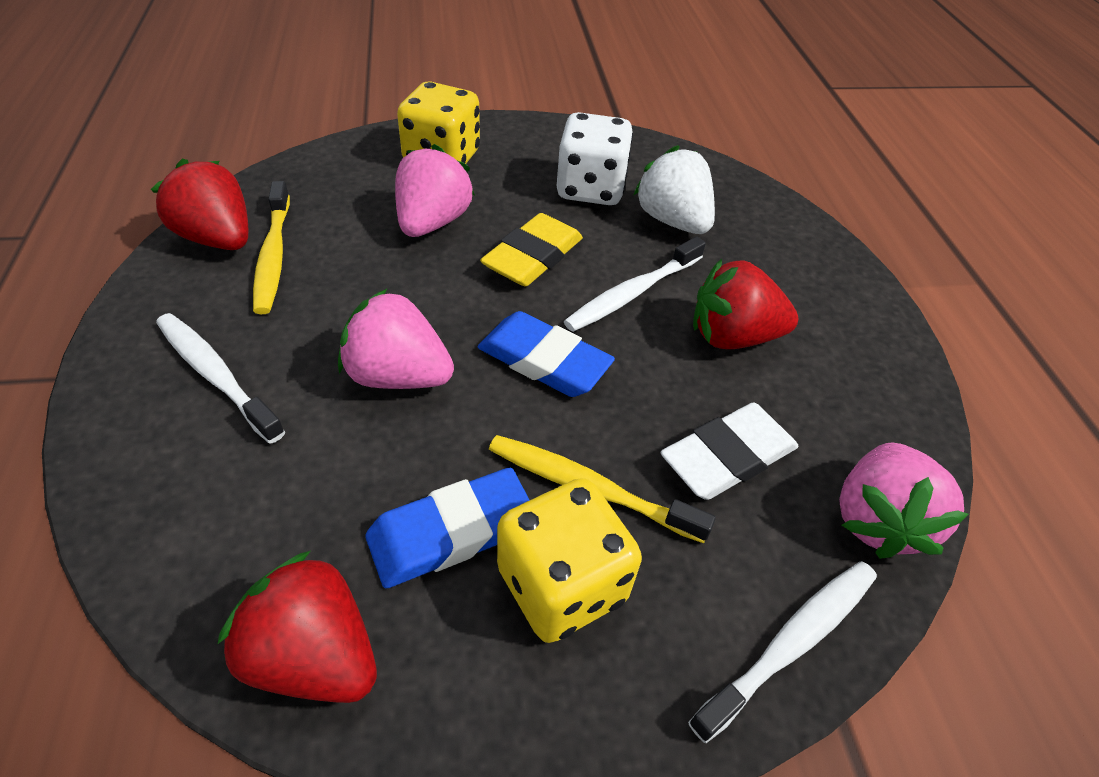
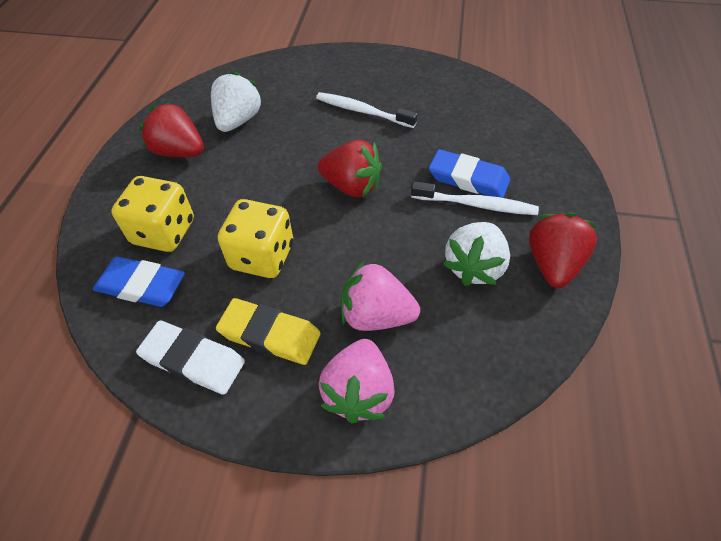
pink strawberry: [338,289,454,389] [395,144,475,237] [839,443,968,559] = 3 -> [319,339,395,423] [341,261,420,331] = 2
white dice: [557,112,633,205] = 1 -> none = 0
white strawberry: [633,145,715,234] = 1 -> [211,71,263,132] [443,222,510,286] = 2
white toothbrush: [156,313,285,444] [564,236,706,332] [688,561,877,743] = 3 -> [316,92,417,128] [411,181,539,215] = 2
yellow toothbrush: [253,181,290,314] [489,435,716,543] = 2 -> none = 0

